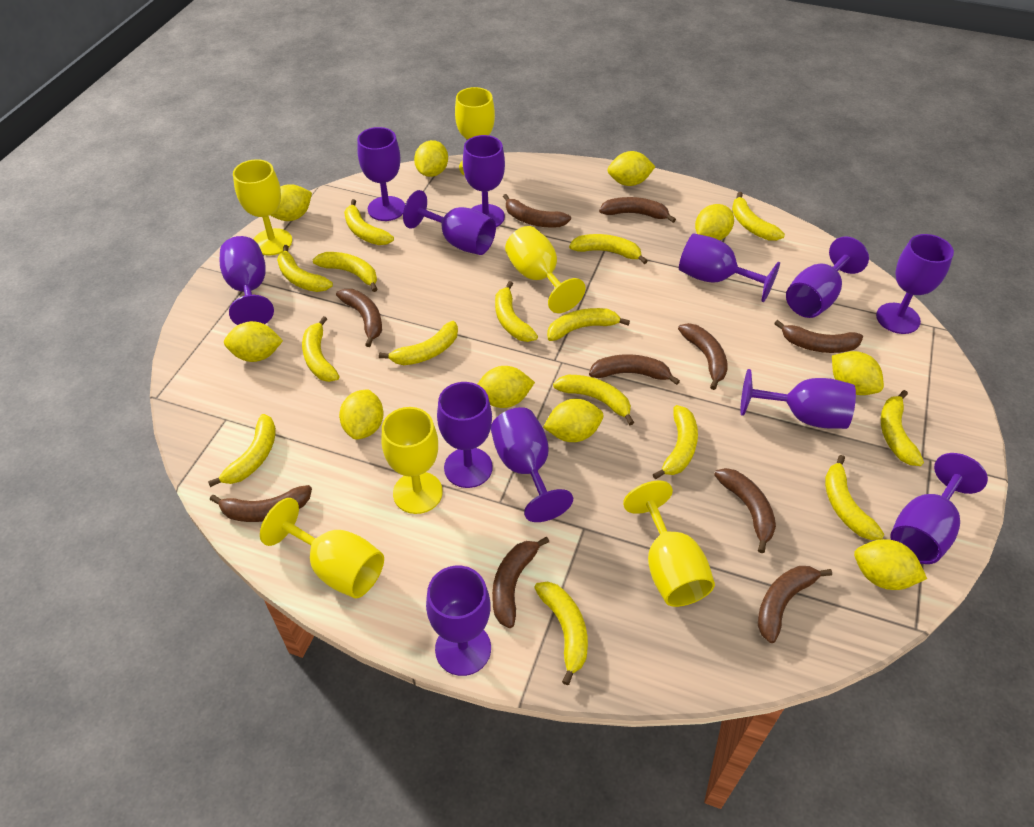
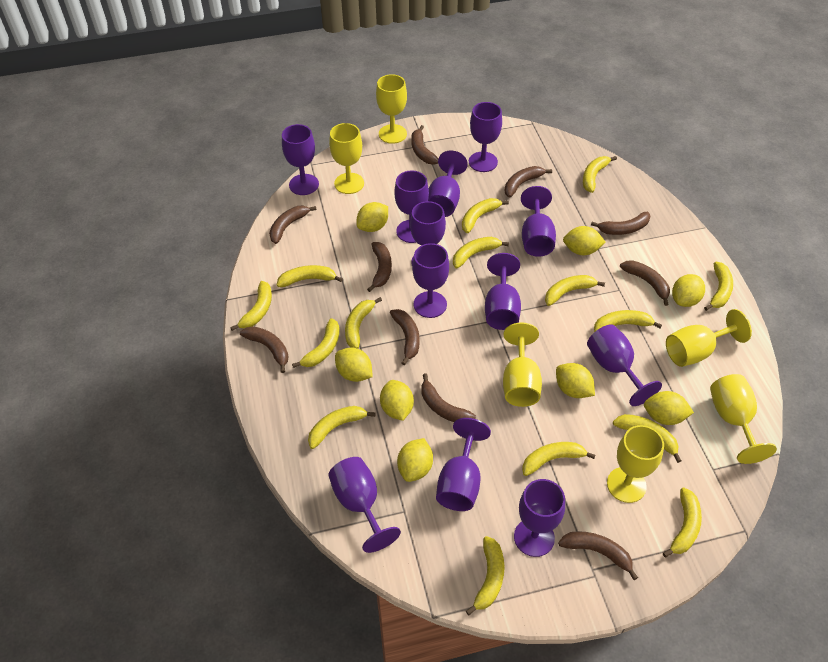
yellow lemon: [224,321,283,362] [270,184,312,221] [339,389,384,439] [414,140,448,177] [477,366,535,408] [543,399,603,442] [607,151,655,186] [695,204,734,240] [832,351,884,395] [854,539,927,590] = 10 -> [335,347,373,382] [357,202,388,232] [380,380,414,421] [397,438,433,482] [556,363,595,398] [563,226,606,255] [644,391,694,425] [672,274,705,307] = 8

